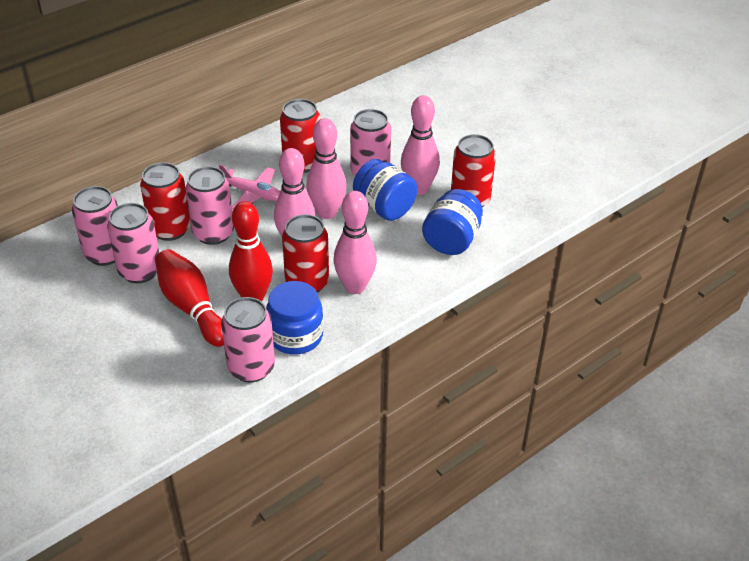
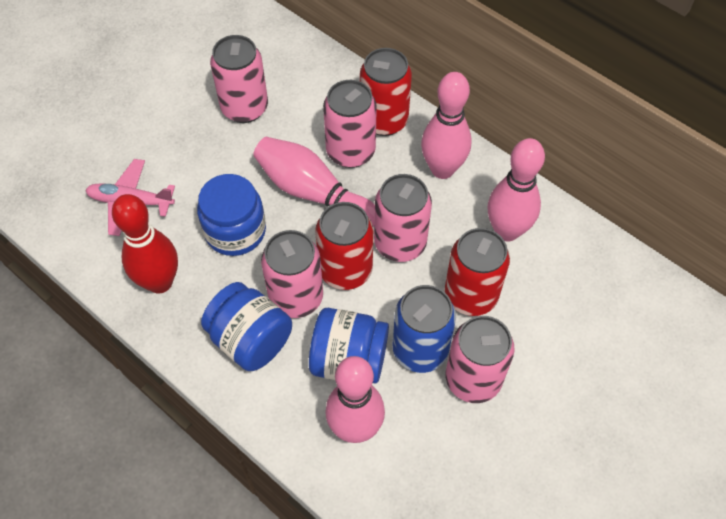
blue can: none = 0 -> [393,285,456,373] = 1
red bowling pin: [155,249,224,347] [229,201,273,302] = 2 -> [112,194,178,294] = 1
red can: [140,162,190,241] [280,99,321,173] [282,214,329,293] [451,134,496,207] = 4 -> [315,202,373,290] [360,48,412,136] [445,228,510,316] = 3

